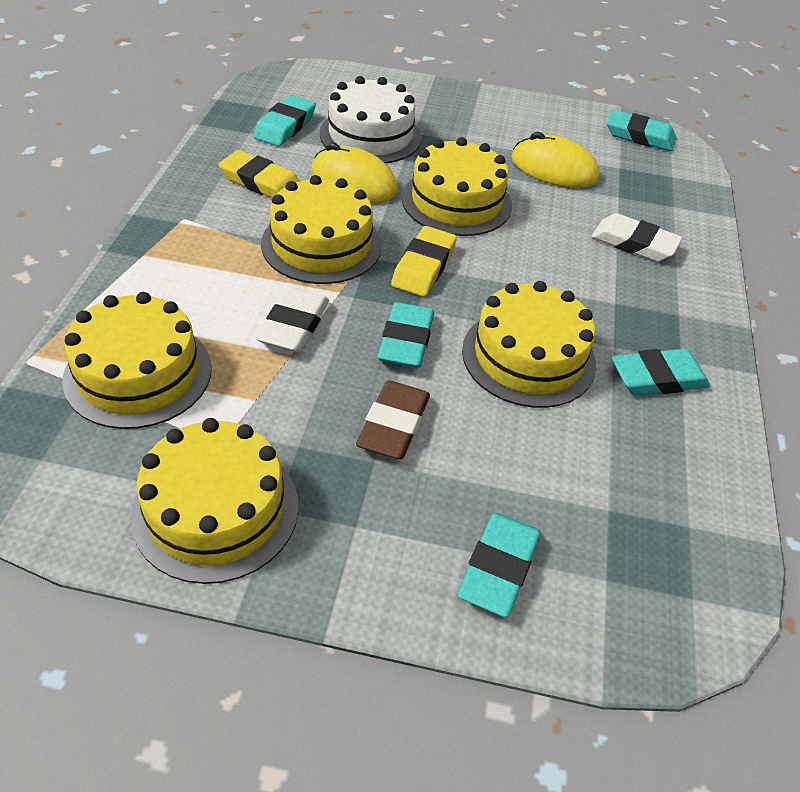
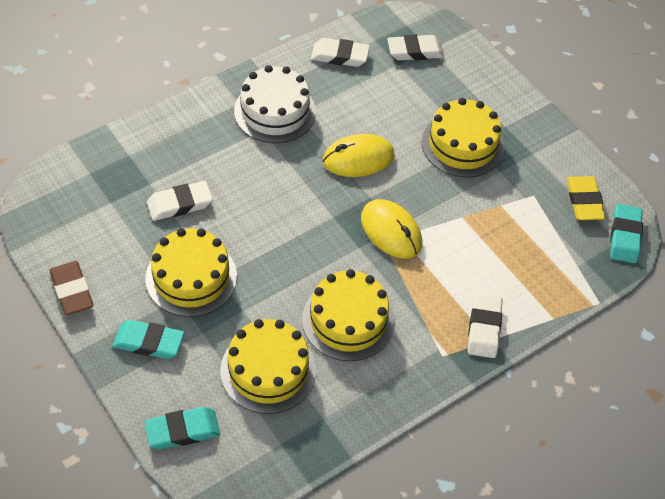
turquoise eraser: [254,95,316,146] [377,302,434,368] [457,513,541,617] [606,110,676,151] [611,349,710,395] = 5 -> [113,320,184,359] [145,407,220,449] [610,204,643,263] = 3
white eraser: [256,287,329,352] [591,213,682,262] = 2 -> [147,181,213,221] [311,38,370,67] [387,34,444,61] [468,293,502,358] = 4
yellow cake: [62,292,212,429] [131,418,298,584] [261,175,382,284] [402,137,512,236] [462,281,596,408] = 5 -> [146,228,237,317] [220,319,316,414] [302,269,395,361] [422,98,504,177] = 4
yellow eraser: [218,150,299,198] [391,226,457,297] = 2 -> [567,176,606,220] = 1

